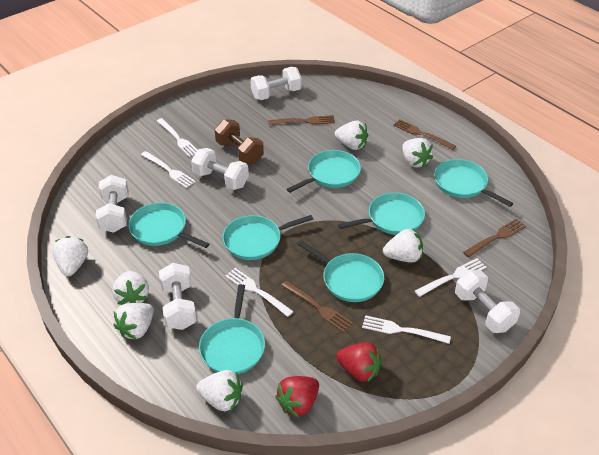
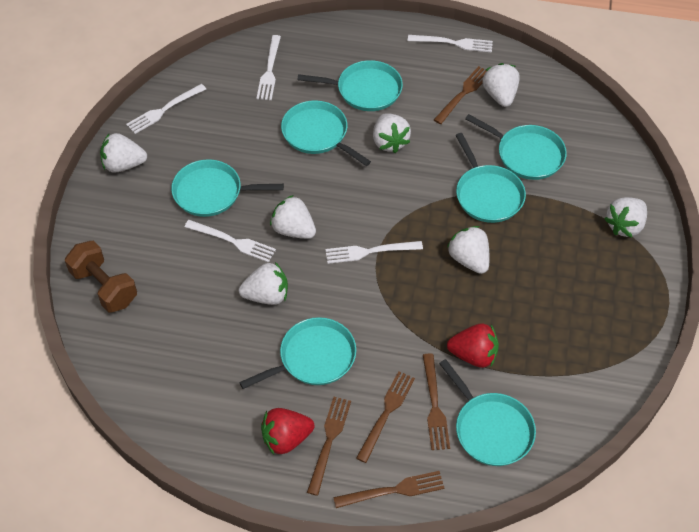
brown fork: [268,115,335,125] [281,280,353,333] [393,119,456,150] [463,219,526,257] = 4 -> [307,397,351,496] [333,471,444,508] [356,371,415,463] [423,353,450,450] [434,66,486,124] = 5
white dumbbell: [95,175,129,233] [159,263,197,330] [191,148,249,190] [250,67,302,100] [455,270,520,333] = 5 -> none = 0

